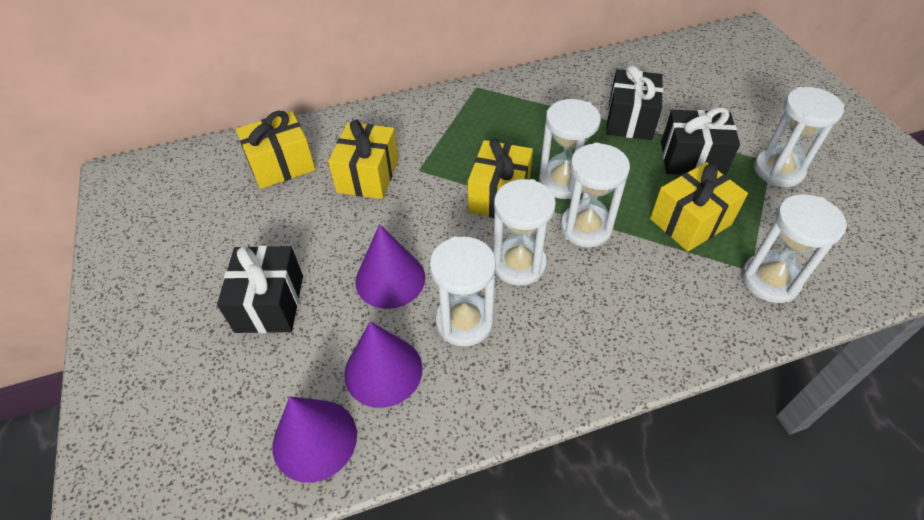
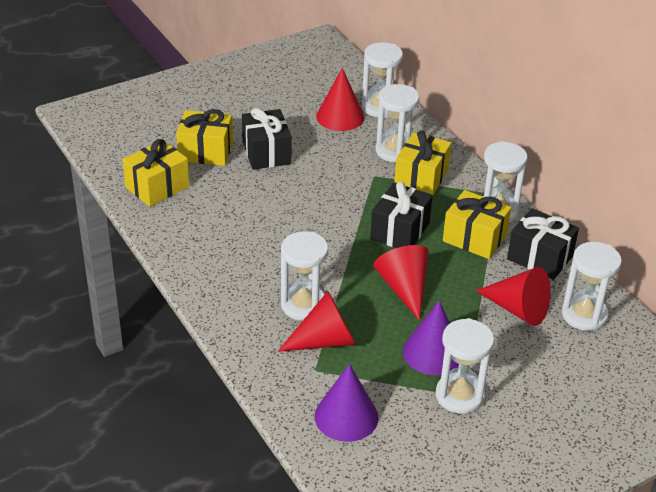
purple cone: [273,396,357,483] [344,321,423,408] [355,224,425,309] = 3 -> [315,364,379,442] [403,301,459,375] = 2
red cone: none = 0 -> [278,291,356,352] [316,68,364,131] [373,245,429,321] [476,267,551,326] = 4

